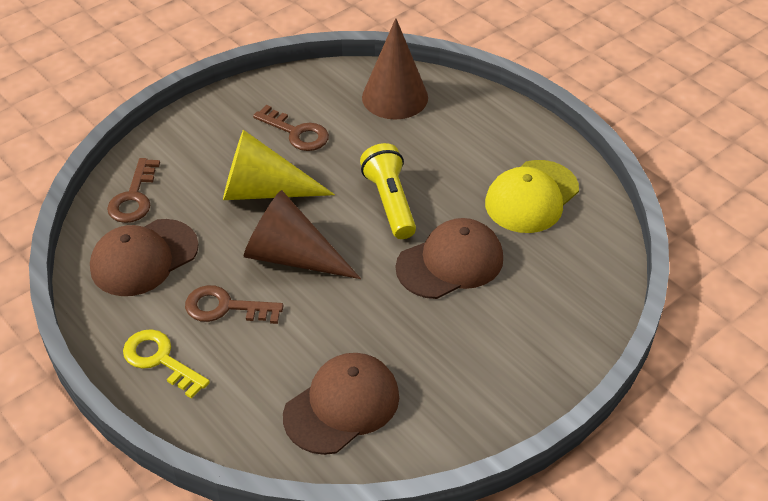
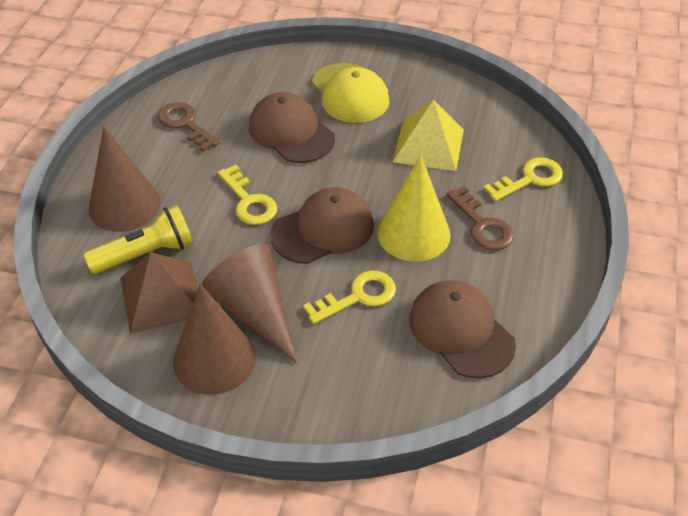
brown cone: [244,190,361,279] [362,18,428,119] = 2 -> [89,127,160,232] [173,284,256,395] [201,244,298,364] = 3
brown key: [107,158,160,223] [185,285,284,324] [253,105,329,151] = 3 -> [158,102,220,152] [447,186,514,250] = 2
brown pyramid: none = 0 -> [120,252,198,334] = 1
yellow key: [123,329,210,399] = 1 -> [217,165,277,225] [303,270,396,324] [483,157,563,202] = 3
yellow pyramid: none = 0 -> [393,100,464,171] = 1

